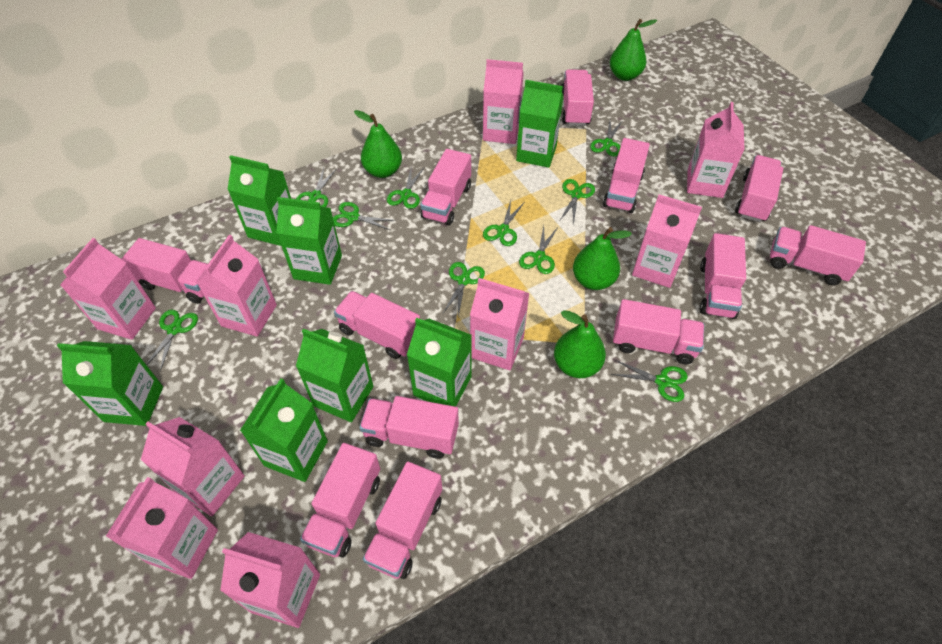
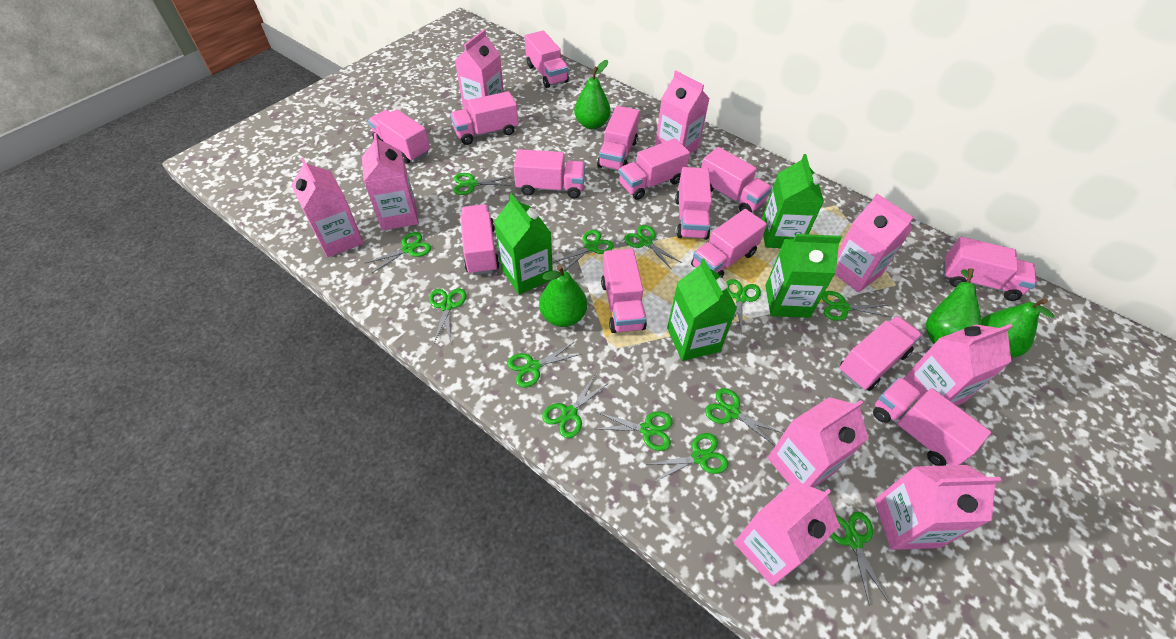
green carton: [57,341,163,426] [227,155,291,246] [240,379,328,482] [276,197,342,285] [296,328,374,422] [407,318,472,407] [516,80,564,168] = 7 -> [494,193,553,295] [667,259,737,361] [762,154,824,248] [765,234,842,318] = 4
green scissors: [146,309,198,371] [296,168,337,207] [333,202,396,230] [387,165,424,209] [443,262,485,317] [483,200,524,246] [519,226,558,274] [560,179,595,224] [590,120,623,156] [611,360,688,402] = 10 -> [366,232,431,273] [429,288,466,343] [454,173,512,195] [507,342,582,388] [542,375,609,438] [554,230,614,271] [595,411,673,451] [624,225,682,269] [646,433,728,482] [705,388,784,446] [726,279,761,335] [822,291,891,321] [830,512,889,606] = 13
pink truck: [122,238,208,304] [300,443,380,558] [334,291,420,359] [359,396,459,459] [363,461,442,579] [421,149,471,225] [561,69,594,126] [603,138,650,213] [613,299,704,364] [700,233,746,319] [735,155,783,222] [770,225,866,285] = 12 -> [368,109,430,164] [450,91,518,145] [460,204,500,275] [514,149,585,198] [525,31,569,88] [597,106,640,171] [601,248,647,333] [619,138,690,200] [675,167,712,240] [691,209,767,278] [701,147,772,212] [839,316,922,391] [873,377,991,466] [943,237,1037,301] = 14

